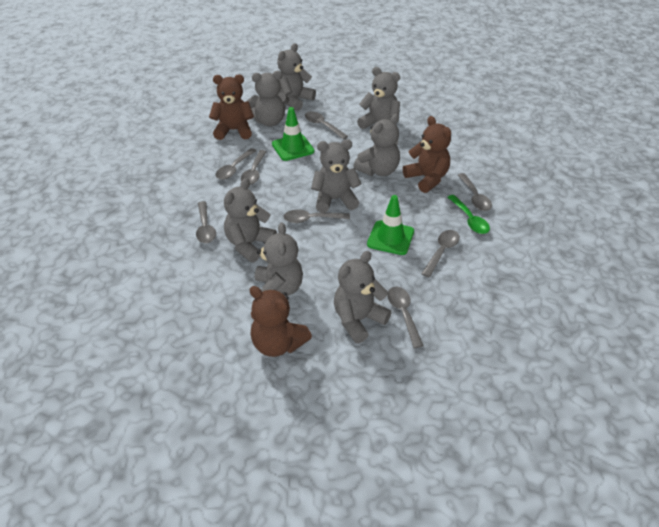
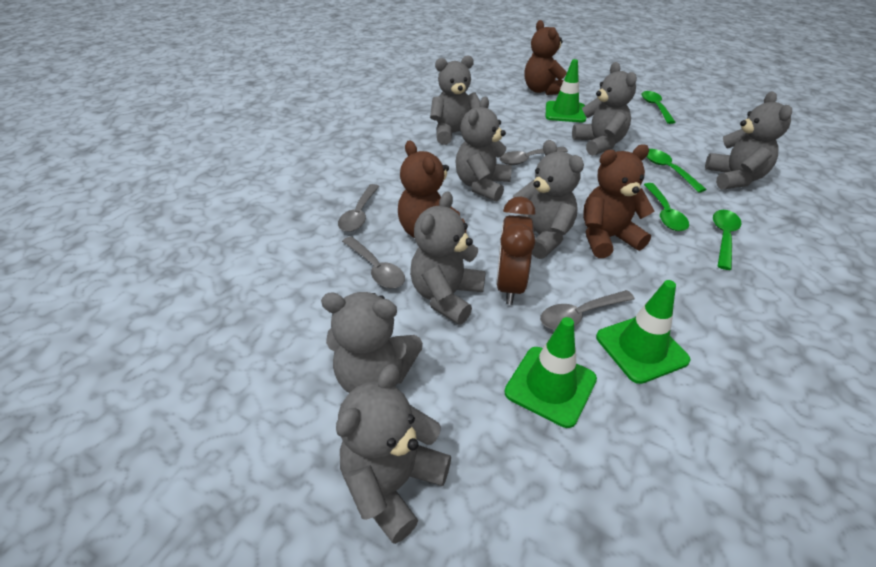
brown clock: none = 0 -> [496,197,536,305] = 1
green spoon: [448,195,490,234] = 1 -> [642,91,676,124] [644,183,689,231] [647,149,707,193] [713,210,742,270] = 4
green traffic cone: [272,107,314,161] [367,195,414,255] = 2 -> [504,317,597,428] [546,59,586,122] [596,280,690,384] = 3
grey spoon: [196,201,216,243] [216,148,257,180] [241,150,267,185] [283,210,350,223] [305,112,348,139] [387,287,424,348] [421,230,460,277] [458,173,492,211] = 8 -> [338,184,379,232] [342,236,405,288] [500,147,568,165] [540,290,635,330] = 4

